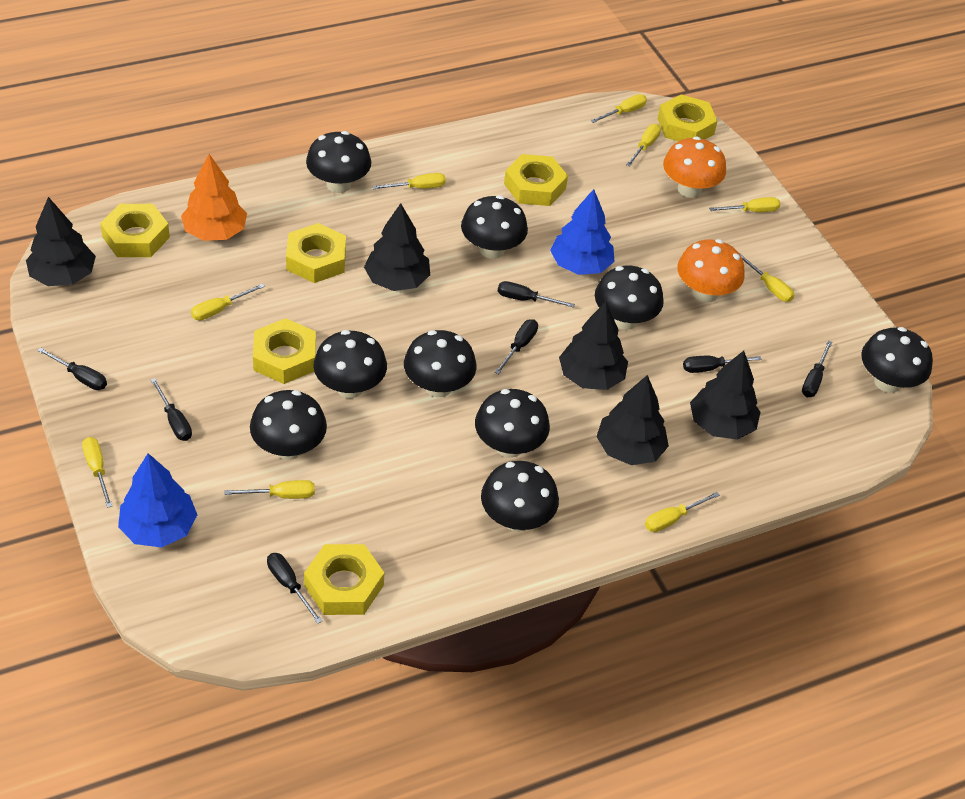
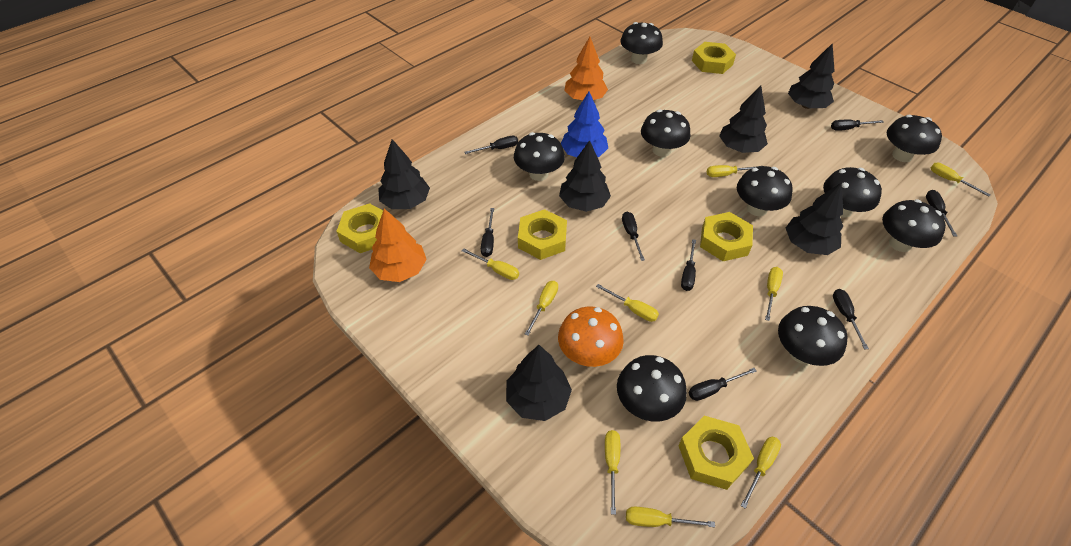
black screwdriver: [37,347,107,390] [151,378,192,441] [267,553,322,624] [495,319,538,374] [497,281,575,308] [683,356,762,373] [802,341,833,397] = 7 -> [465,136,518,154] [481,208,494,257] [622,212,645,261] [681,239,696,291] [689,368,757,401] [831,119,884,131] [833,289,869,350] [926,190,957,236] = 8
black tree: [26,197,96,286] [364,203,430,291] [559,302,628,390] [596,375,669,465] [690,351,761,440] = 5 -> [378,139,430,209] [506,345,572,421] [559,140,611,212] [719,85,768,153] [786,183,843,255] [788,43,835,109] = 6
blue tree: [118,453,197,548] [550,189,615,275] = 2 -> [561,92,608,157] = 1
orange mushroom: [663,136,726,198] [677,239,745,303] = 2 -> [558,307,624,367] = 1
orange tree: [181,154,247,241] = 1 -> [369,208,427,282] [564,37,608,101] = 2
yellow nut: [100,204,170,257] [253,318,316,384] [286,223,346,283] [304,544,384,615] [504,154,568,206] [657,95,717,141] = 6 -> [336,203,383,253] [518,209,567,260] [678,416,754,490] [692,42,736,74] [700,212,753,261] = 5

